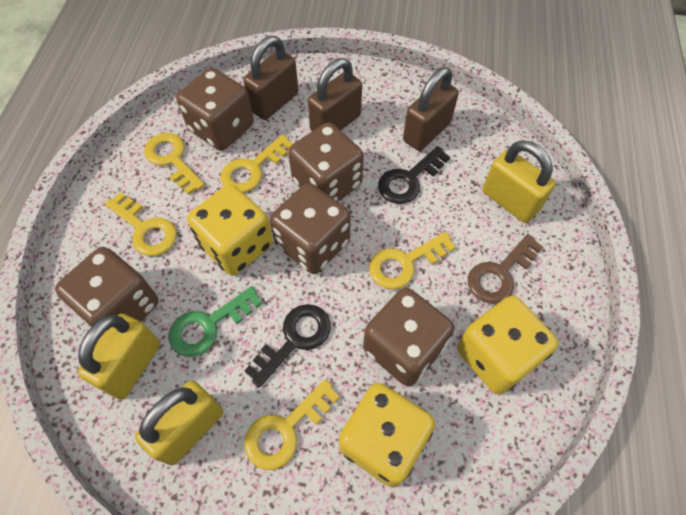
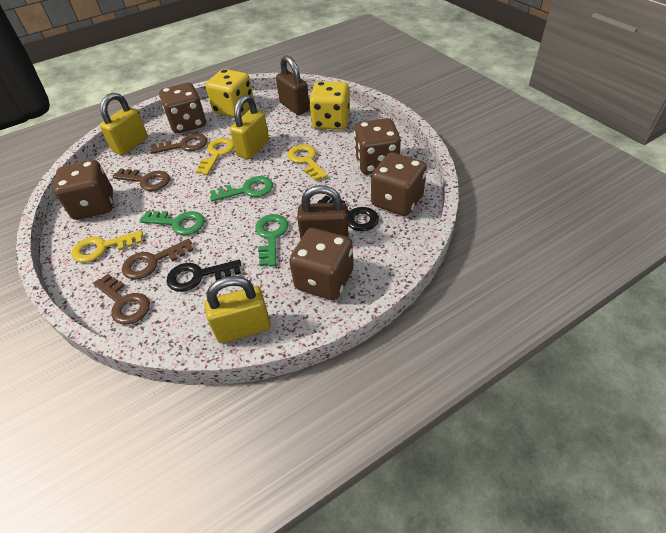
brown key: [468,234,543,304] = 1 -> [93,274,150,325] [112,169,170,191] [122,239,194,280] [150,134,208,154] = 4
brown padlock: [243,36,298,120] [308,58,362,131] [403,67,459,151] = 3 -> [276,55,310,115] [297,185,348,239] = 2
green key: [169,286,262,357] = 1 -> [139,211,205,235] [210,176,273,202] [255,214,288,267] = 3
yellow dice: [187,184,273,276] [339,383,435,488] [457,296,558,394] = 3 -> [206,69,254,117] [309,81,350,130] = 2
yellow key: [105,192,177,256] [144,133,205,195] [220,134,293,193] [244,379,340,470] [369,232,456,289] = 5 -> [71,230,143,263] [196,138,234,175] [287,144,328,181] = 3

